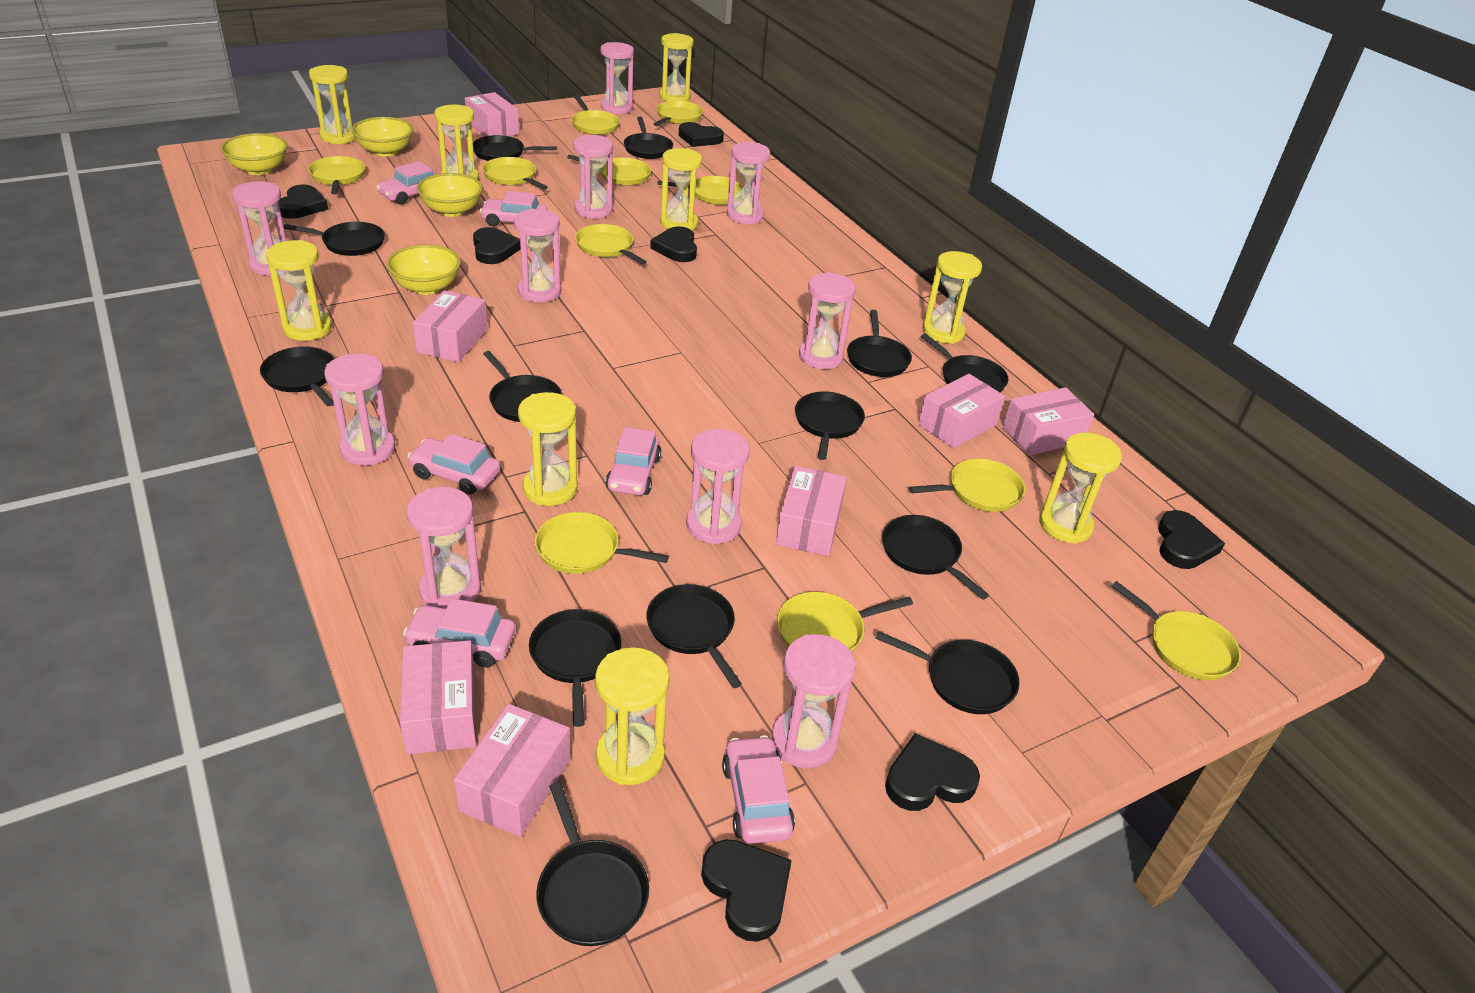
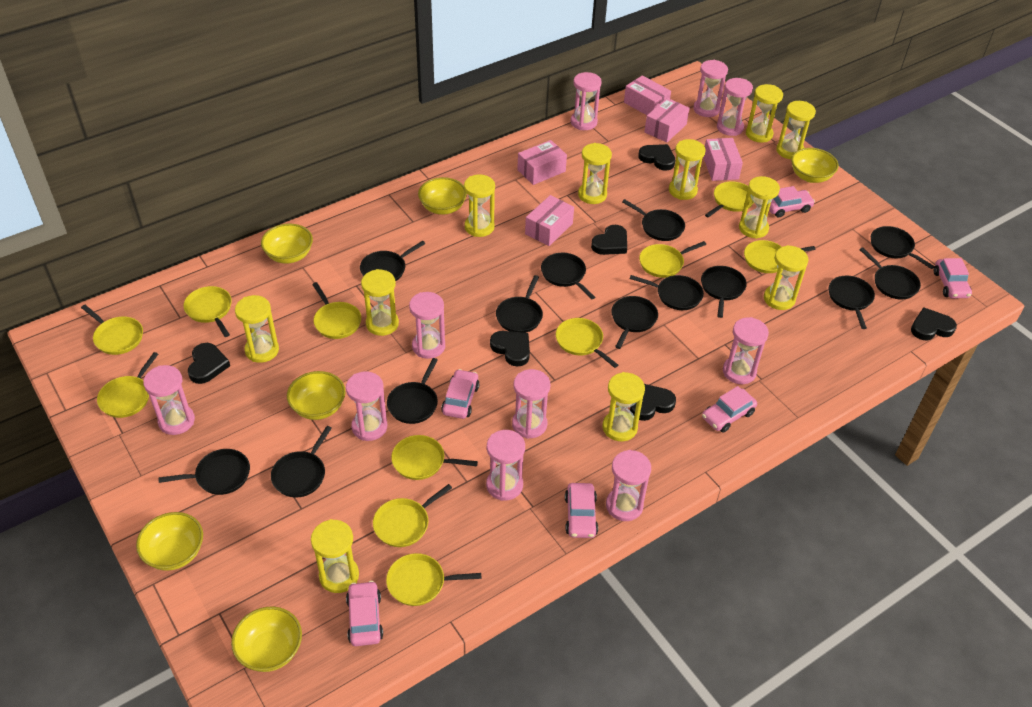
black heart: [278,185,328,219] [473,227,521,264] [650,226,697,262] [679,122,724,147] [701,839,792,942] [885,733,980,811] [1158,510,1225,569] = 7 -> [188,343,230,384] [490,331,530,367] [591,225,627,255] [630,384,676,421] [638,144,675,170] [911,307,957,340] = 6
pink box: [400,640,476,755] [413,291,488,362] [454,704,570,837] [465,92,519,137] [776,466,847,556] [918,374,1005,449] [1002,387,1094,455] = 7 -> [517,140,567,185] [525,195,574,246] [624,75,671,115] [644,98,690,143] [703,138,743,181] = 5
yellow bowl: [221,133,287,175] [352,117,413,157] [387,245,461,295] [417,173,483,217] = 4 -> [136,512,203,571] [231,606,302,672] [261,224,313,264] [287,371,345,420] [418,177,467,215] [791,148,838,183] = 6
yellow hourglass: [266,240,332,341] [309,65,356,144] [434,105,479,179] [518,392,578,506] [595,647,670,785] [659,33,693,101] [660,148,702,231] [923,251,982,344] [1039,433,1122,544] = 9 -> [235,295,279,363] [311,519,359,593] [361,269,399,336] [464,174,495,237] [578,143,612,204] [602,372,645,441] [669,139,706,200] [739,176,780,239] [746,84,783,143] [764,245,809,310] [776,101,816,159] = 11

